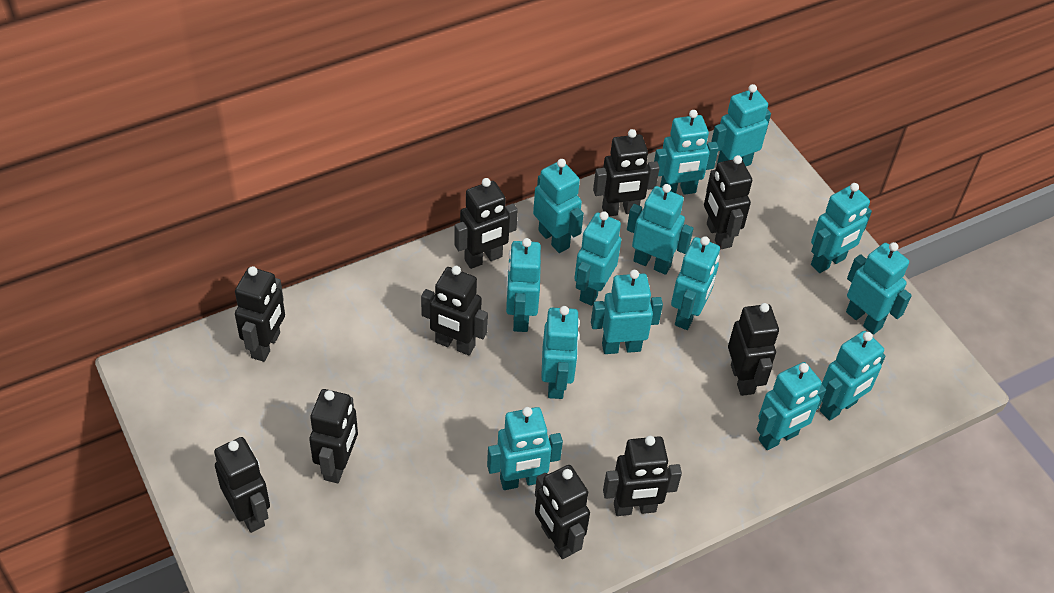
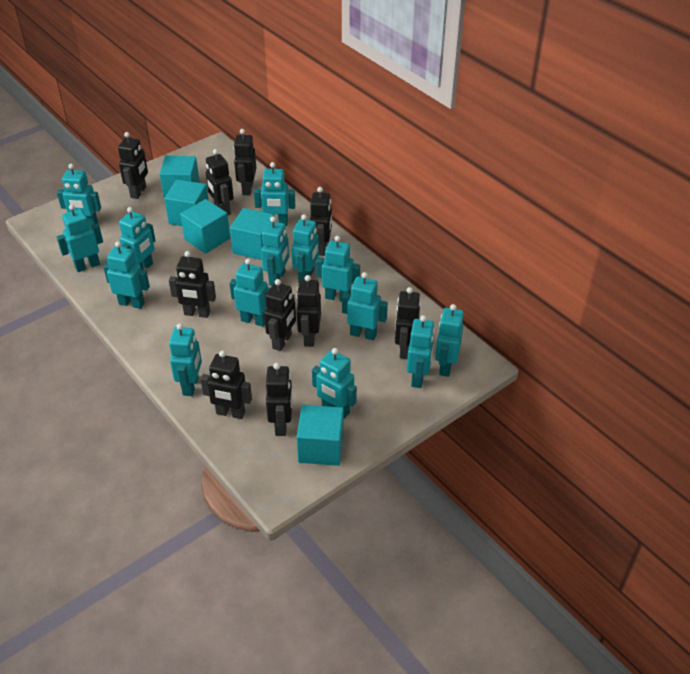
turquoise cube: none = 0 -> [160,156,200,198] [164,180,209,226] [180,199,230,254] [230,208,274,260] [297,405,344,466] = 5

